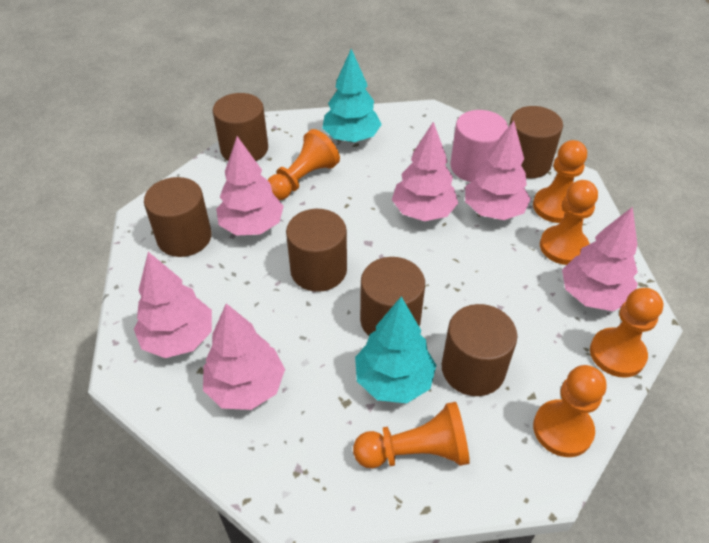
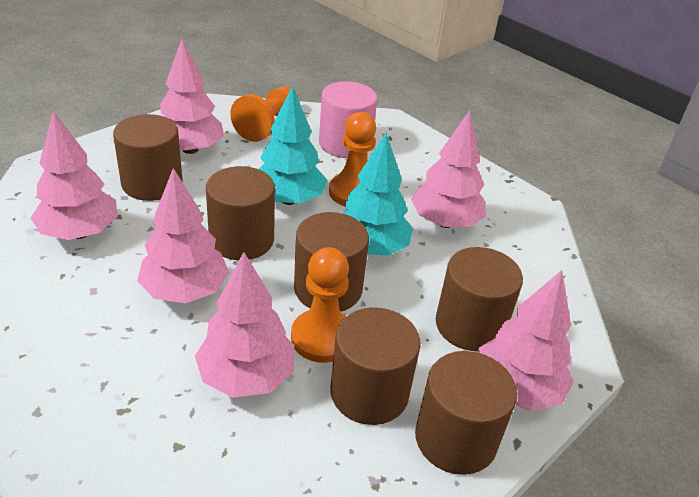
orange pawn: [268,129,340,200] [353,402,470,468] [533,140,587,223] [533,365,606,457] [540,180,598,265] [590,288,663,377] = 6 -> [230,86,297,142] [291,247,349,363] [329,112,376,206] = 3

